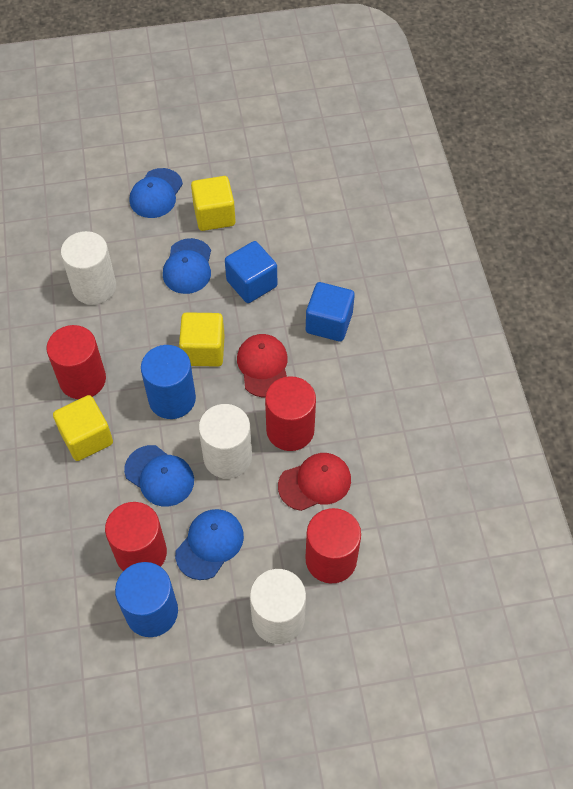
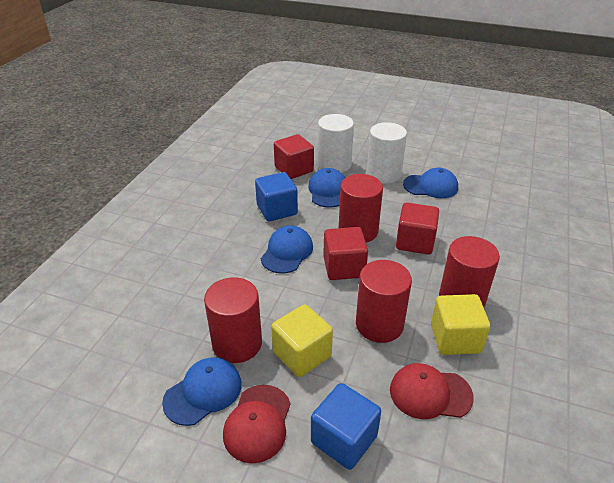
blue cylinder: [115,562,178,637] [141,345,196,419] = 2 -> none = 0
red cube: none = 0 -> [274,134,314,179] [323,227,368,280] [396,202,439,255] = 3
white cylinder: [61,231,116,305] [199,404,252,479] [250,569,306,644] = 3 -> [318,114,354,173] [367,122,407,184] = 2
yellow cube: [53,395,113,461] [179,312,225,367] [191,176,235,231] = 3 -> [271,304,333,377] [431,294,490,355] = 2

